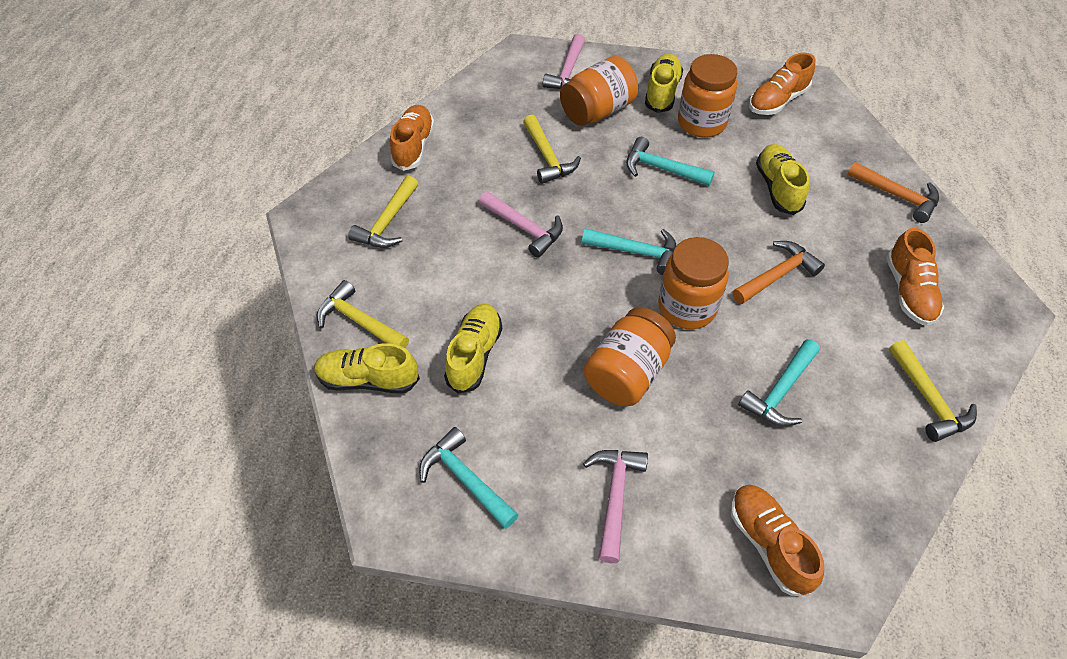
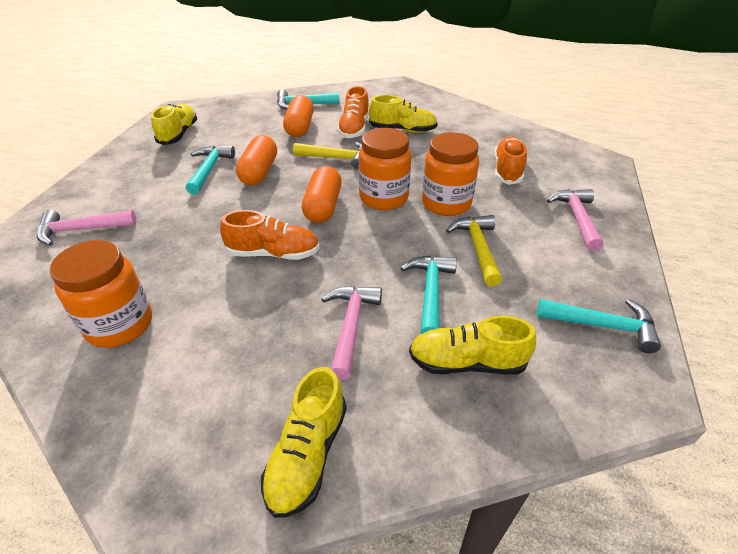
orange capsule: none = 0 -> [236,135,277,186] [283,95,314,137] [302,166,342,223] = 3
orange hammer: [733,241,825,304] [847,162,939,223] = 2 -> none = 0
orange jar: [560,56,638,126] [584,307,676,406] [658,237,729,329] [678,54,737,138] = 4 -> [50,240,152,348] [359,128,411,210] [422,132,479,216] = 3
orange shoe: [390,105,434,171] [731,485,824,596] [749,53,815,115] [886,228,944,326] = 4 -> [220,210,320,260] [337,86,369,138] [494,137,527,185] = 3
yellow hammer: [317,280,409,348] [348,176,418,248] [523,115,581,184] [889,340,977,442] = 4 -> [293,142,362,169] [446,215,502,286] = 2

